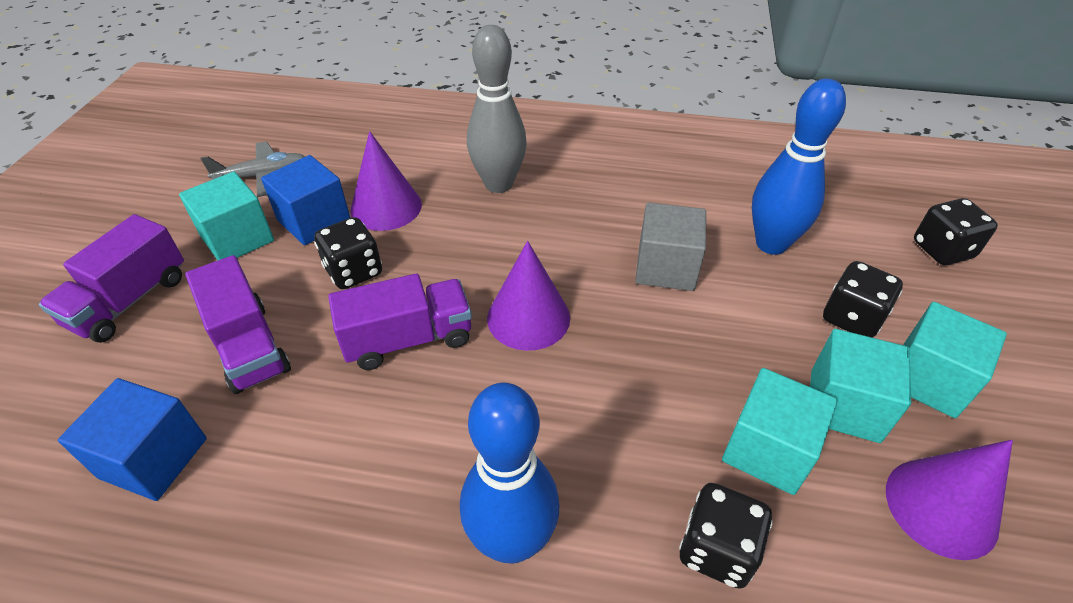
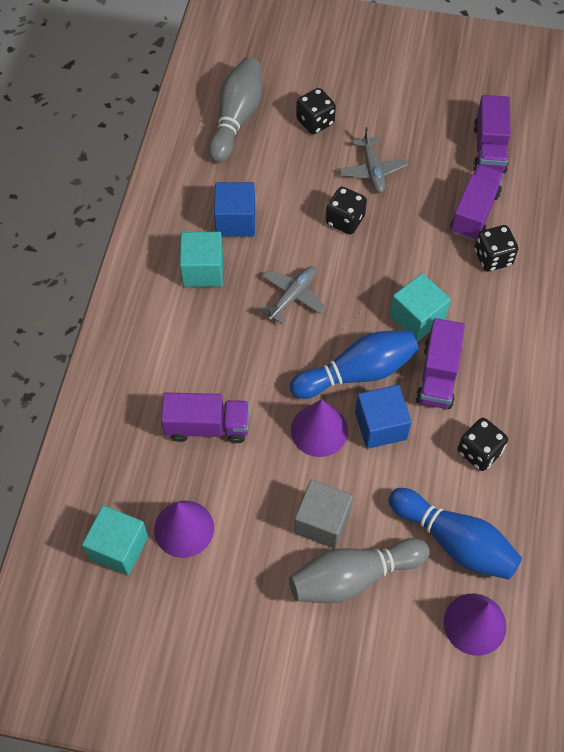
grey bowling pin: [467,25,527,193] = 1 -> [208,57,262,163] [289,538,430,603] = 2
grey plane: [200,141,305,197] = 1 -> [259,266,326,325] [339,127,408,193] = 2
purple truck: [39,214,184,343] [185,255,291,394] [328,274,472,370] = 3 -> [161,392,249,443] [416,318,465,409] [450,165,504,241] [473,95,510,173] = 4
turquoise cube: [179,172,274,260] [722,368,838,495] [810,329,911,443] [904,302,1007,418] = 4 -> [82,505,148,575] [180,232,223,287] [390,273,451,342] = 3

